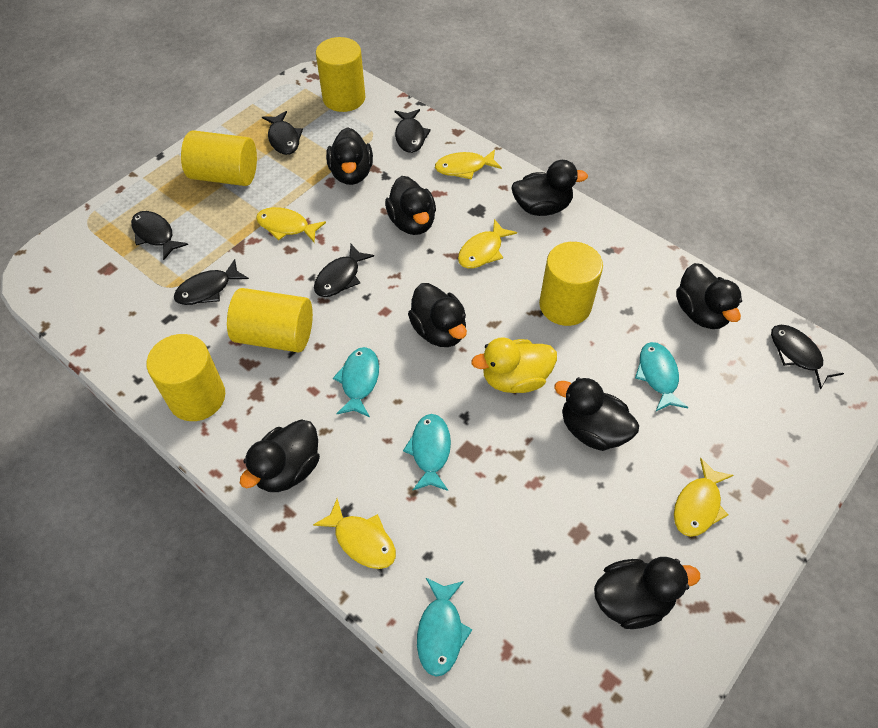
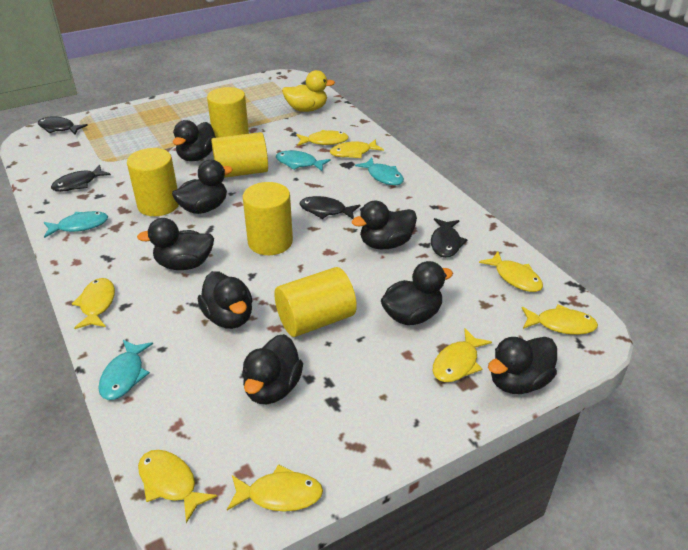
black fish: [131,211,188,260] [174,259,249,305] [262,111,303,155] [314,244,374,297] [395,109,431,153] [771,325,844,389] = 6 -> [38,116,88,135] [51,165,111,192] [300,196,360,219] [431,218,467,258] = 4
yellow fish: [256,207,326,242] [313,499,396,569] [435,149,502,180] [458,219,517,268] [674,458,734,537] = 5 -> [72,278,115,329] [138,450,217,523] [227,464,323,512] [297,130,349,146] [330,139,384,158] [433,329,492,382] [479,251,543,292] [522,304,598,335] = 8

